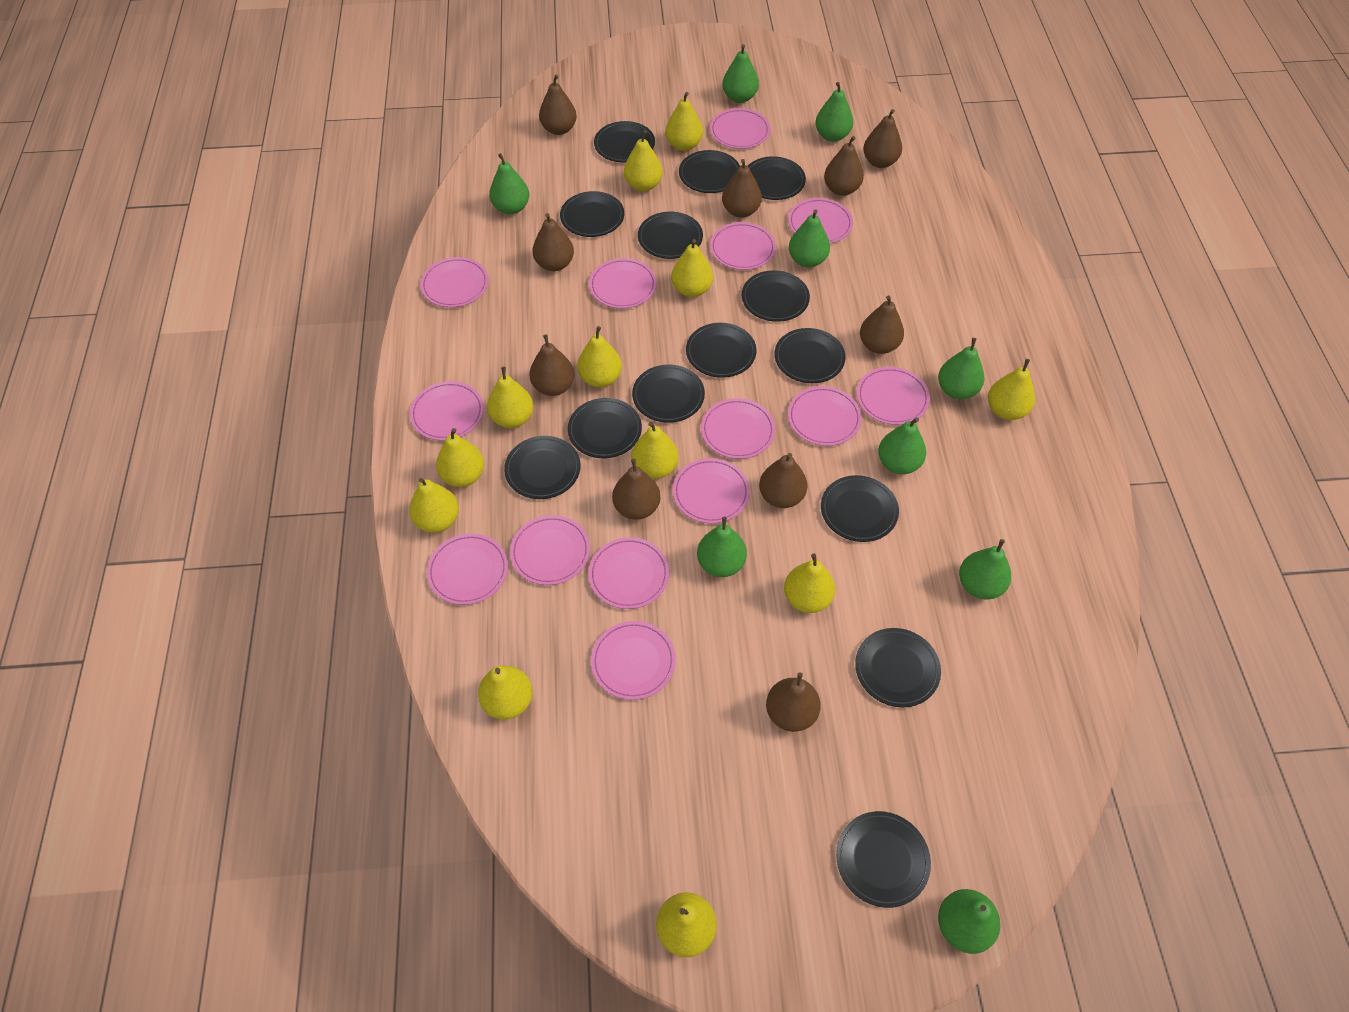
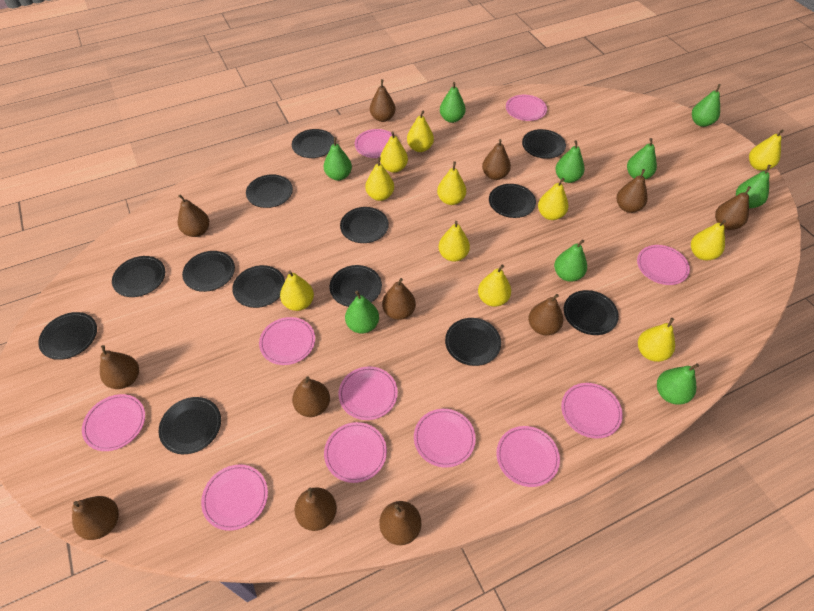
black plate: [504,436,581,499] [560,191,624,237] [568,398,642,458] [594,121,655,163] [632,365,705,423] [638,212,703,259] [679,150,740,193] [686,323,756,378] [742,270,810,322] [748,156,806,200] [774,328,845,383] [821,475,899,542] [836,811,931,908] [855,628,941,707] = 14 -> [38,312,97,360] [112,256,165,297] [159,397,221,454] [182,251,235,292] [232,265,285,308] [246,174,293,208] [292,129,334,158] [329,265,382,307] [340,207,389,243] [445,318,501,366] [489,184,536,218] [522,129,566,159] [564,290,619,335] = 13
brown pear: [529,334,575,396] [532,213,574,271] [539,75,577,135] [612,459,660,520] [722,159,762,218] [759,453,807,508] [766,672,821,732] [824,136,864,196] [860,295,904,354] [863,109,902,168] = 10 -> [72,496,119,540] [100,345,139,389] [178,194,209,237] [292,376,330,417] [295,487,337,531] [370,79,396,122] [379,501,421,545] [382,278,416,320] [482,139,511,180] [528,294,563,335] [617,169,648,213] [715,186,751,230] = 12
pink plate: [410,381,484,441] [421,257,488,307] [427,533,508,605] [510,515,590,585] [589,258,657,309] [589,537,669,609] [591,621,676,700] [673,458,750,524] [701,398,775,459] [710,108,770,149] [710,222,776,270] [788,198,853,243] [788,386,862,446] [857,367,930,425] = 14 -> [82,394,145,451] [201,464,268,531] [259,317,315,365] [324,422,387,483] [339,366,398,420] [355,129,395,158] [414,409,476,468] [496,426,560,487] [506,95,547,121] [561,383,623,439] [637,245,690,285] = 11
yellow pear: [409,478,459,533] [436,428,484,487] [478,666,533,720] [487,367,533,428] [577,326,622,387] [624,130,663,191] [632,422,678,479] [656,892,717,957] [665,92,703,151] [671,239,713,297] [784,553,835,613] [988,359,1035,420] = 12 -> [280,271,314,311] [365,157,394,201] [380,131,408,173] [407,110,434,152] [437,162,466,205] [438,221,470,262] [478,265,511,307] [538,178,568,220] [638,318,675,362] [691,220,726,260] [749,130,784,171] = 11

